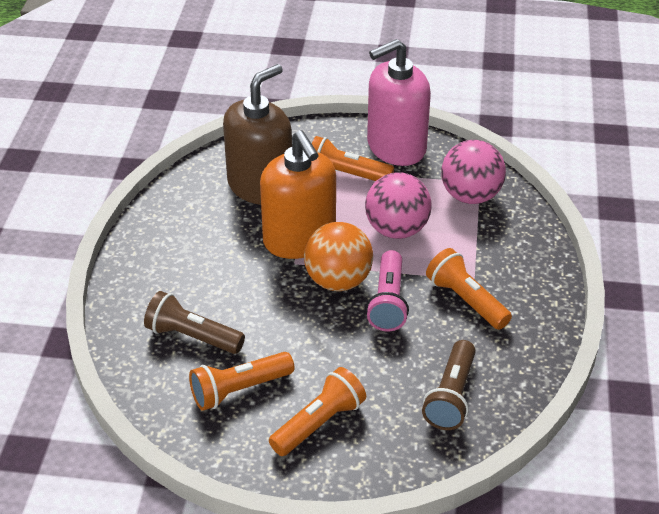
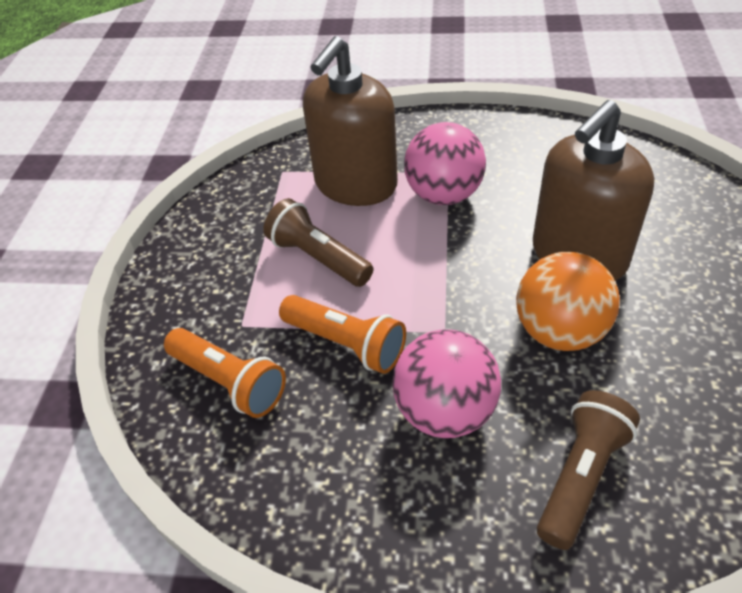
brown soap dispenser: [223,64,292,205] = 1 -> [303,36,398,206] [533,100,654,281] = 2
orange flashlight: [189,352,294,411] [269,367,366,456] [312,136,394,181] [426,248,512,330] = 4 -> [164,328,286,418] [279,295,406,374] = 2
orange soap dispenser: [260,130,336,259] = 1 -> none = 0
pink flashlight: [366,250,409,331] = 1 -> none = 0
pink soap dispenser: [367,39,431,166] = 1 -> none = 0

